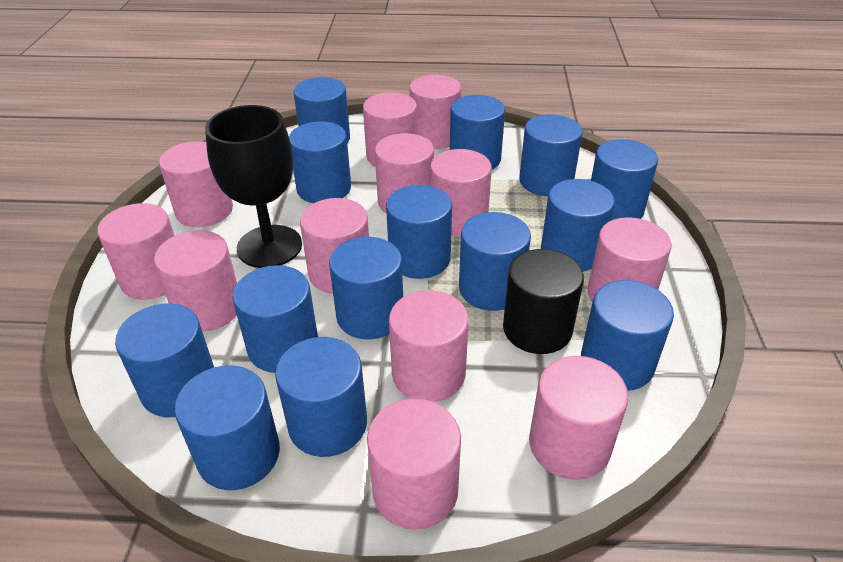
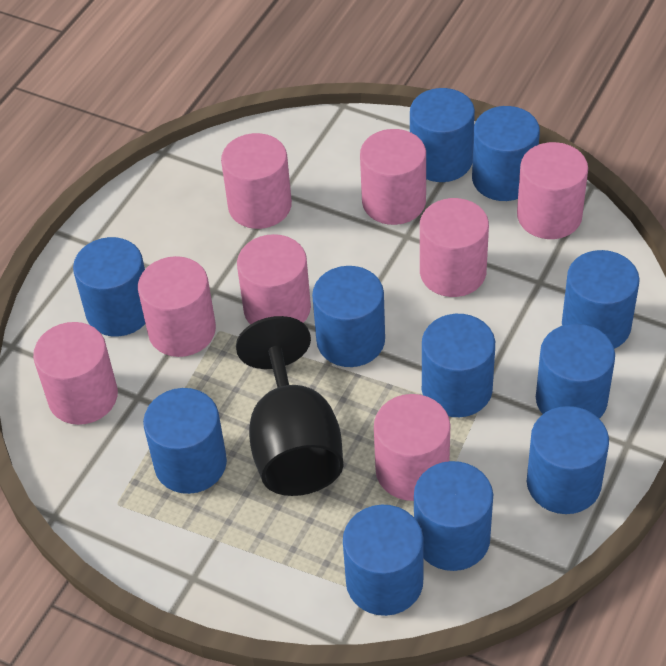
black cylinder: [503,249,584,354] = 1 -> none = 0
blue cylinder: [115,303,214,417] [175,366,280,490] [233,265,318,373] [275,337,367,457] [289,121,351,203] [294,77,350,143] [329,237,403,339] [386,185,452,279] [450,95,505,170] [459,212,531,311] [519,115,582,196] [541,179,615,271] [581,280,674,391] [591,139,658,221] = 14 -> [73,237,145,336] [143,388,227,494] [312,266,385,367] [343,505,424,616] [410,88,475,182] [414,461,493,571] [422,314,495,417] [472,106,540,201] [527,406,609,514] [536,324,615,419] [562,250,640,349] = 11
pink cylinder: [97,203,175,300] [154,230,237,332] [159,141,233,227] [300,198,369,294] [363,92,417,167] [367,399,461,530] [375,133,434,214] [389,290,469,402] [409,75,461,149] [430,149,492,237] [529,356,629,480] [587,217,672,302] = 12 -> [33,322,118,425] [138,256,216,357] [221,133,292,229] [237,234,311,325] [360,129,426,225] [374,394,450,501] [420,198,489,297] [517,142,588,239] = 8

